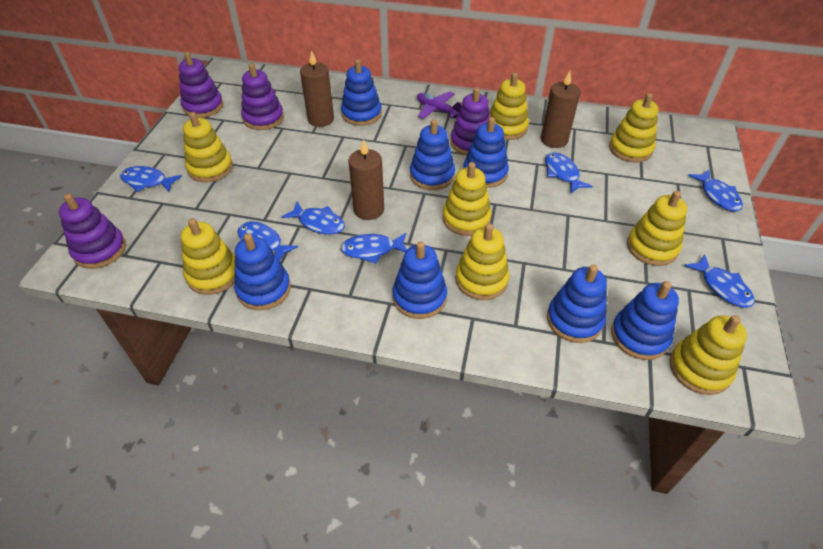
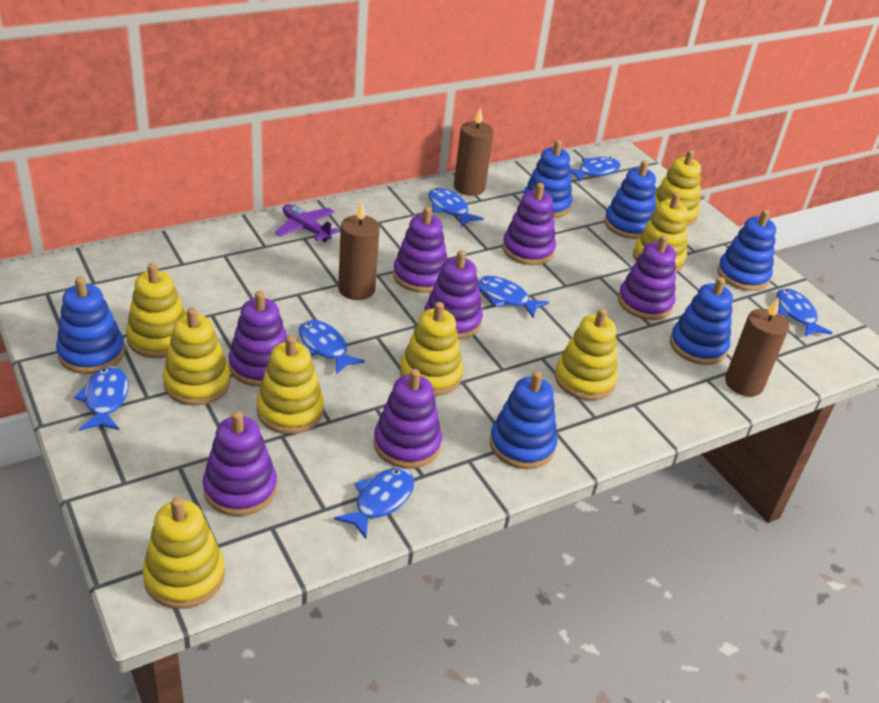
blue stacking toy: [234,233,291,310] [341,59,382,126] [392,241,447,319] [410,119,455,190] [463,117,509,188] [547,265,607,343] [611,281,679,360] = 7 -> [56,277,125,374] [490,371,557,469] [523,140,572,218] [604,160,656,239] [670,277,733,365] [717,210,776,291] = 6
purple stacking toy: [59,193,126,269] [179,52,223,118] [241,63,284,130] [450,87,490,155] = 4 -> [203,411,277,516] [228,291,287,387] [374,369,442,469] [393,207,448,293] [424,250,483,340] [502,183,556,265] [618,235,676,320] = 7

